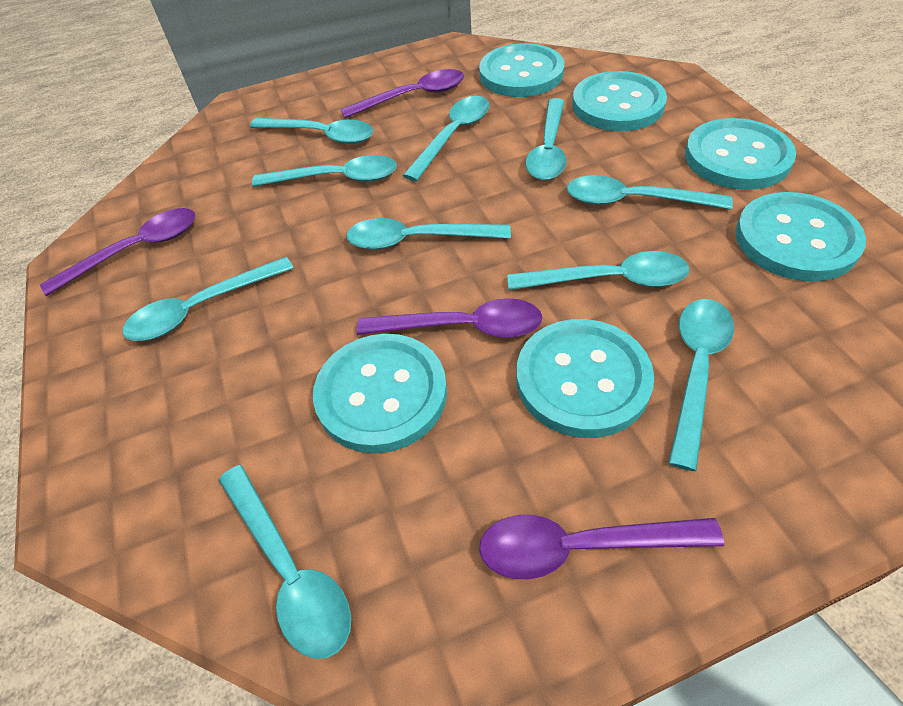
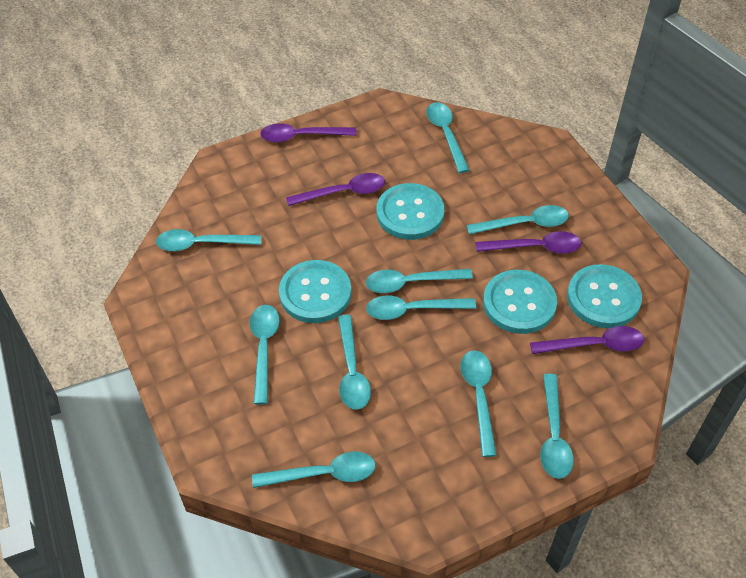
turquoise button: [313,334,447,453] [479,43,564,97] [516,319,654,438] [572,71,667,131] [685,118,796,190] [735,192,866,282] = 6 -> [279,260,352,323] [377,183,444,240] [483,270,557,334] [567,264,642,328] = 4

